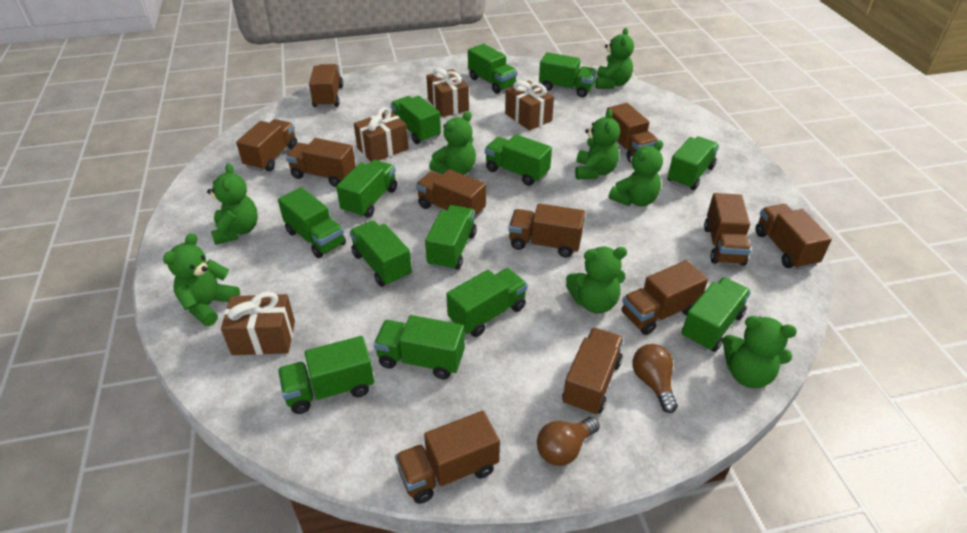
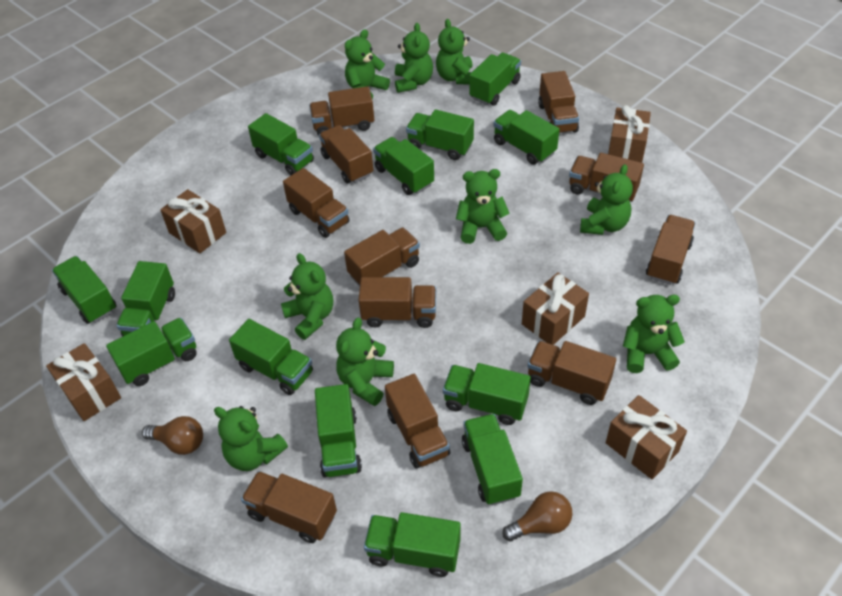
brown gift: [221,291,295,355] [354,107,408,162] [426,68,469,117] [505,80,554,130] = 4 -> [46,343,121,421] [160,189,226,253] [522,272,589,345] [606,395,687,479] [608,105,651,163] = 5
green teddy bear: [163,233,240,326] [207,163,258,245] [429,111,476,175] [566,246,627,314] [575,109,620,180] [595,28,634,89] [609,140,663,206] [722,316,797,388] = 8 -> [214,406,288,471] [281,253,333,340] [336,318,394,406] [345,29,390,99] [395,23,433,93] [436,19,473,84] [456,169,510,244] [580,164,633,235] [623,295,685,373] = 9

